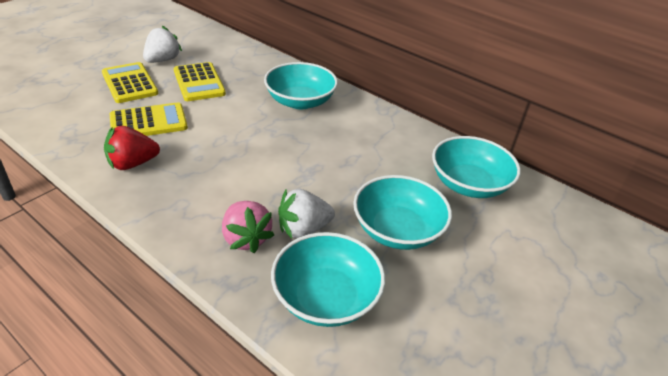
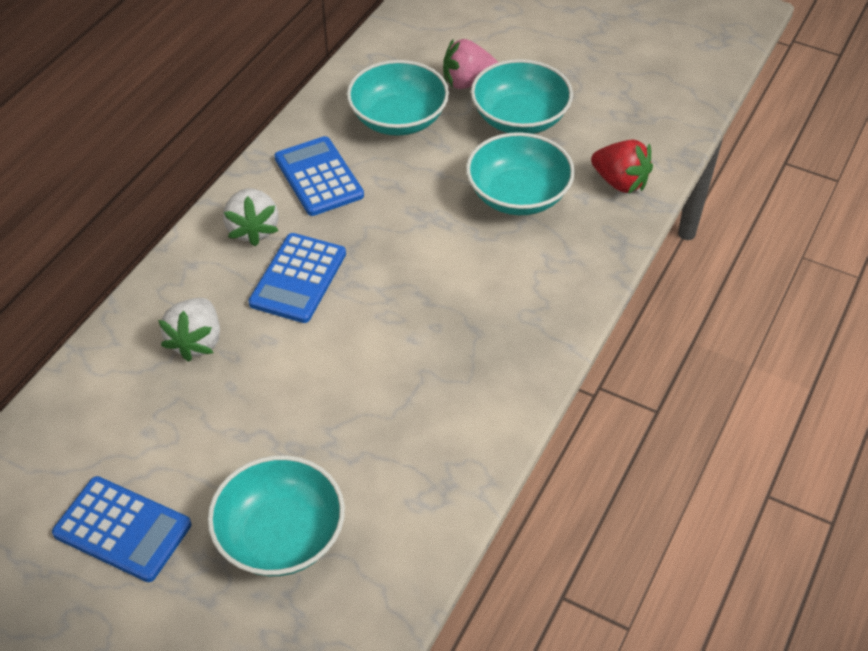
blue calculator: none = 0 -> [52,476,191,582] [248,233,346,323] [274,136,364,216] = 3
yellow calculator: [102,62,158,103] [110,102,188,136] [174,62,226,101] = 3 -> none = 0

